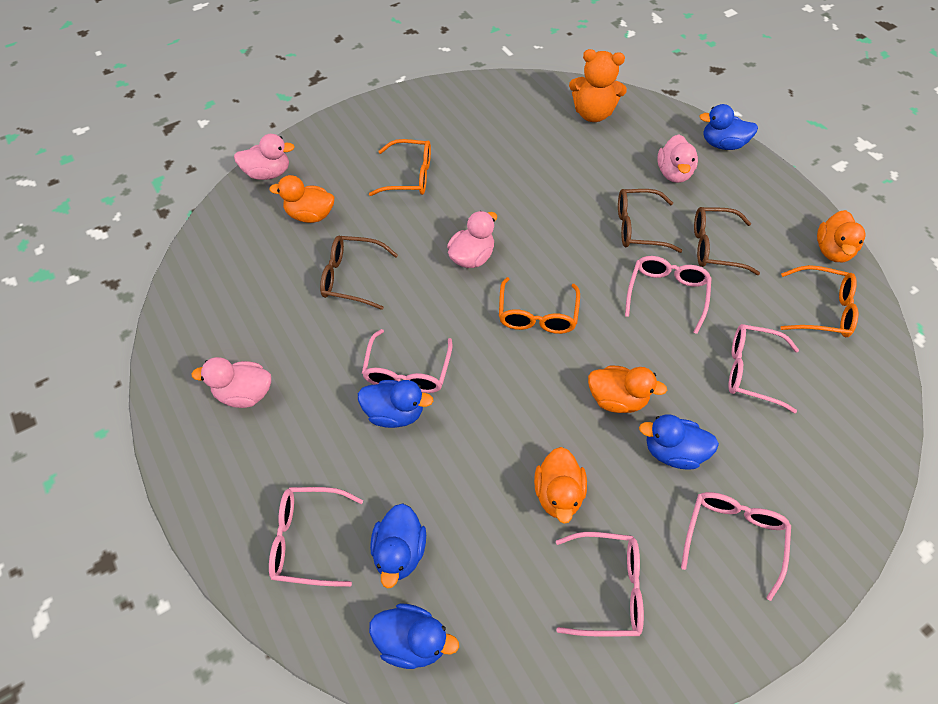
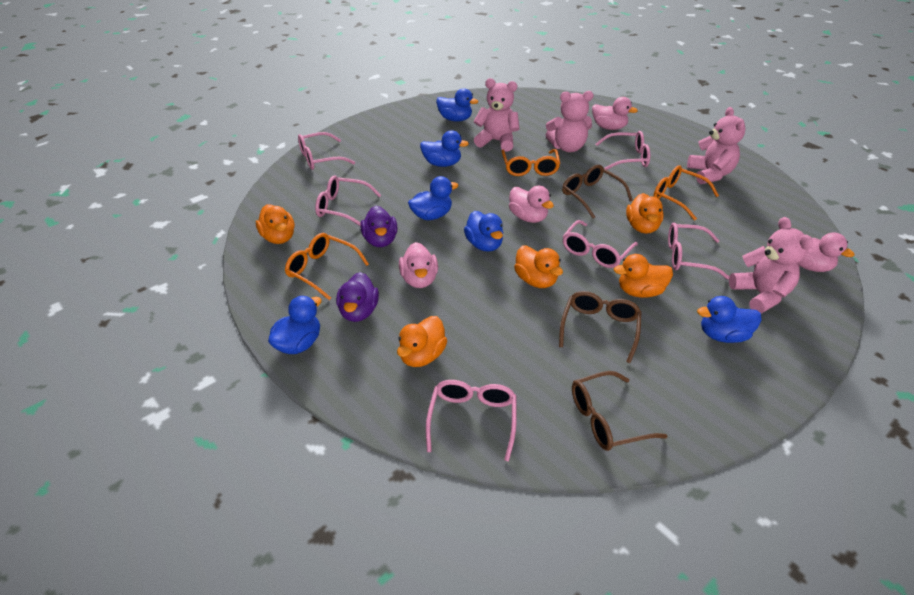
blue duck: [358,380,433,428] [369,604,459,669] [370,503,426,588] [639,415,719,470] [699,104,758,150] = 5 -> [268,296,322,354] [408,176,458,220] [420,130,469,167] [436,88,478,122] [464,211,503,252] [697,296,762,343] = 6
orange duck: [269,175,334,223] [534,447,587,524] [588,366,667,413] [817,210,866,262] = 4 -> [256,204,295,244] [397,316,447,367] [514,246,563,288] [614,254,673,298] [626,193,664,234] = 5
orange teddy bear: [569,49,627,122] = 1 -> none = 0
pink teddy bear: none = 0 -> [473,78,519,151] [546,91,594,152] [687,107,745,184] [729,217,813,314] = 4
purple duck: none = 0 -> [336,272,379,322] [361,206,398,247] = 2

